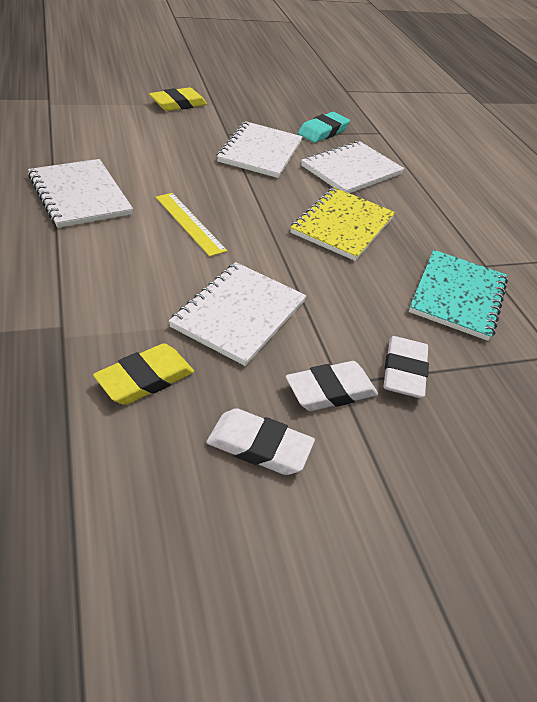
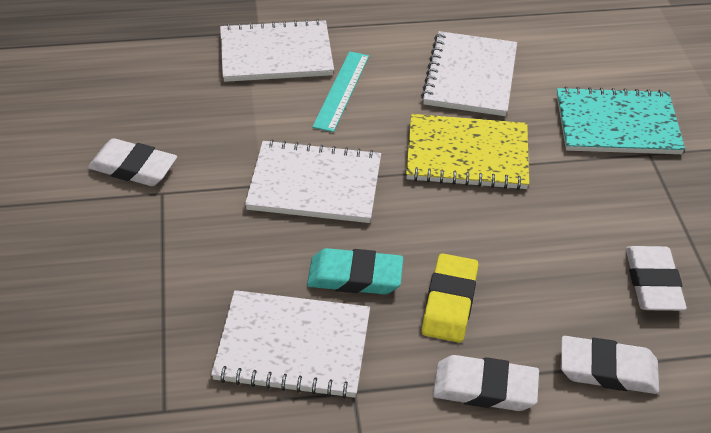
turquoise ruler: none = 0 -> [312,51,369,132] = 1
white eraser: [206,408,315,475] [286,361,378,411] [384,336,429,398] = 3 -> [88,138,177,186] [433,355,539,411] [561,336,659,394] [626,246,687,311] = 4
yellow eraser: [93,343,194,405] [149,87,207,111] = 2 -> [422,253,479,343] = 1
yellow ruler: [156,193,227,256] = 1 -> none = 0

